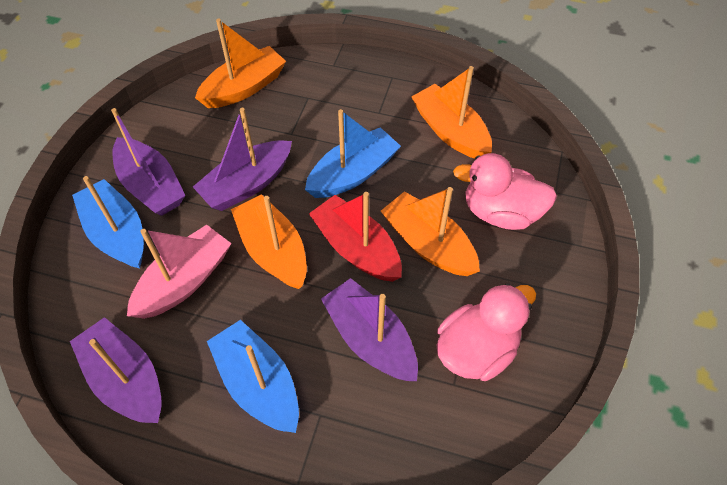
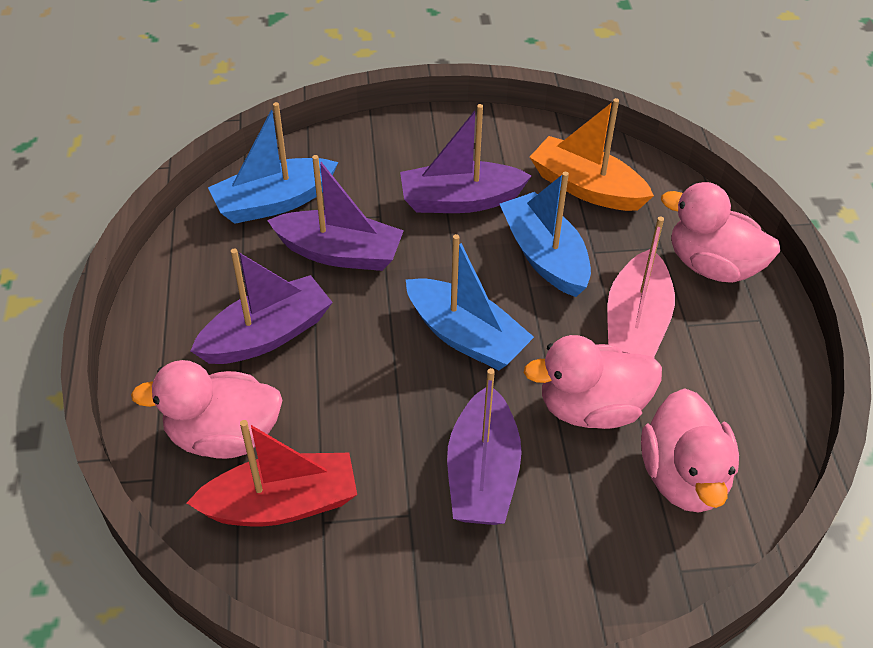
orange boat: [195,19,286,108] [231,194,307,289] [381,187,480,276] [411,66,492,159] = 4 -> [530,98,654,211] = 1
pink duck: [437,283,536,381] [453,153,557,230] = 2 -> [131,360,283,459] [524,335,662,429] [641,388,739,513] [661,182,780,283] = 4

